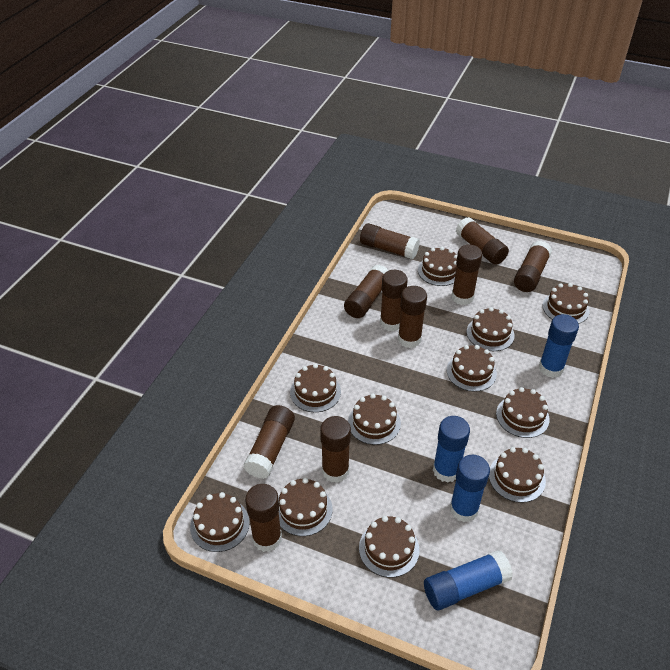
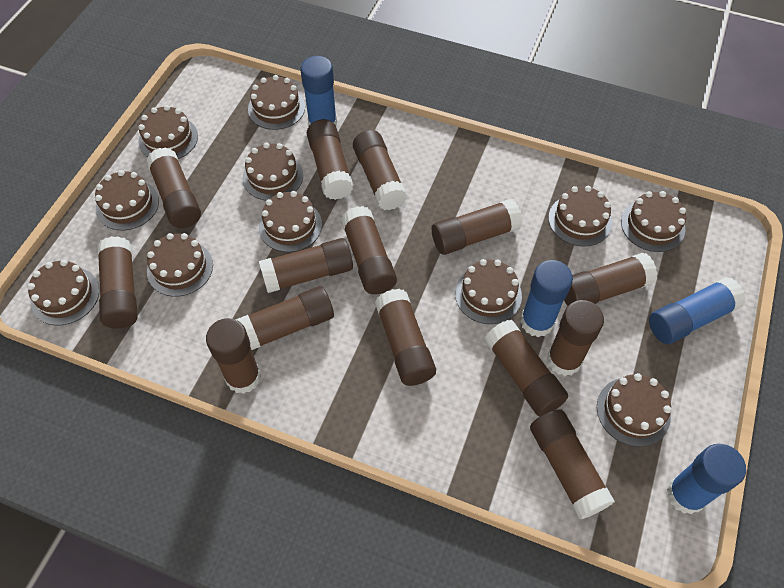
brown glue stick: [243,405,295,479] [245,484,282,552] [320,416,351,483] [344,265,389,318] [360,223,420,260] [380,270,408,331] [398,286,427,348] [451,245,482,305] [456,217,509,265] [514,240,552,292] = 10 -> [97,236,138,329] [146,147,201,228] [206,318,261,394] [235,286,334,350] [259,238,353,293] [307,119,353,200] [341,206,397,294] [353,130,407,210] [375,289,436,386] [432,199,523,255] [484,320,568,416] [530,409,615,520] [547,300,604,376] [564,253,658,306] = 14

